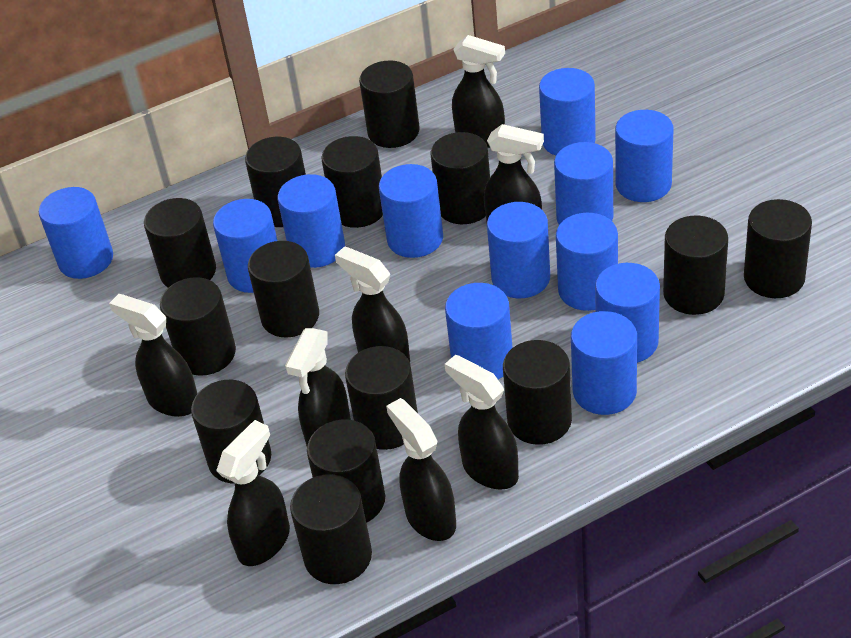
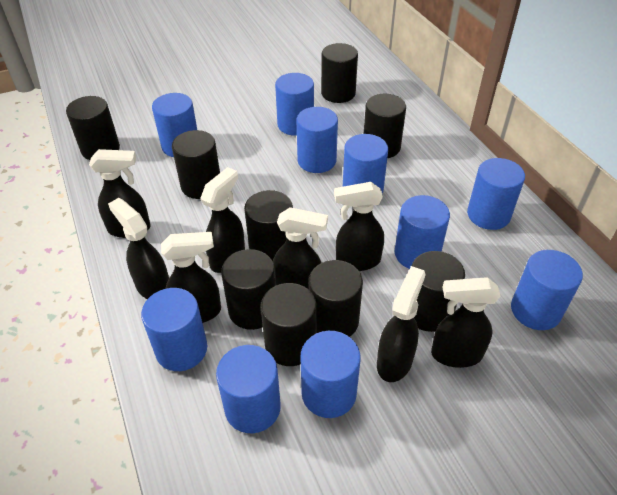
black cylinder: [144,198,216,288] [160,277,236,376] [191,380,271,484] [245,137,306,227] [248,241,319,338] [290,474,372,584] [307,419,385,523] [321,136,383,228] [345,346,418,450] [359,61,420,148] [431,132,490,224] [503,340,572,445] [663,216,728,315] [744,199,812,298] = 14 -> [66,96,120,160] [172,130,220,199] [221,249,276,330] [244,190,293,261] [261,283,317,366] [309,260,363,337] [321,43,358,103] [364,94,406,158] [412,251,465,332] = 9
blue cylinder: [39,187,113,279] [213,199,278,293] [278,174,345,268] [379,164,443,258] [445,283,513,379] [487,202,550,298] [539,68,596,156] [554,142,613,225] [556,213,618,311] [571,311,637,415] [595,263,660,363] [615,110,673,202] = 12 -> [141,288,207,371] [152,93,197,157] [216,345,281,433] [275,73,314,136] [297,107,338,173] [300,331,361,418] [343,134,388,194] [395,195,450,269] [467,158,525,230] [511,250,583,330] = 10

